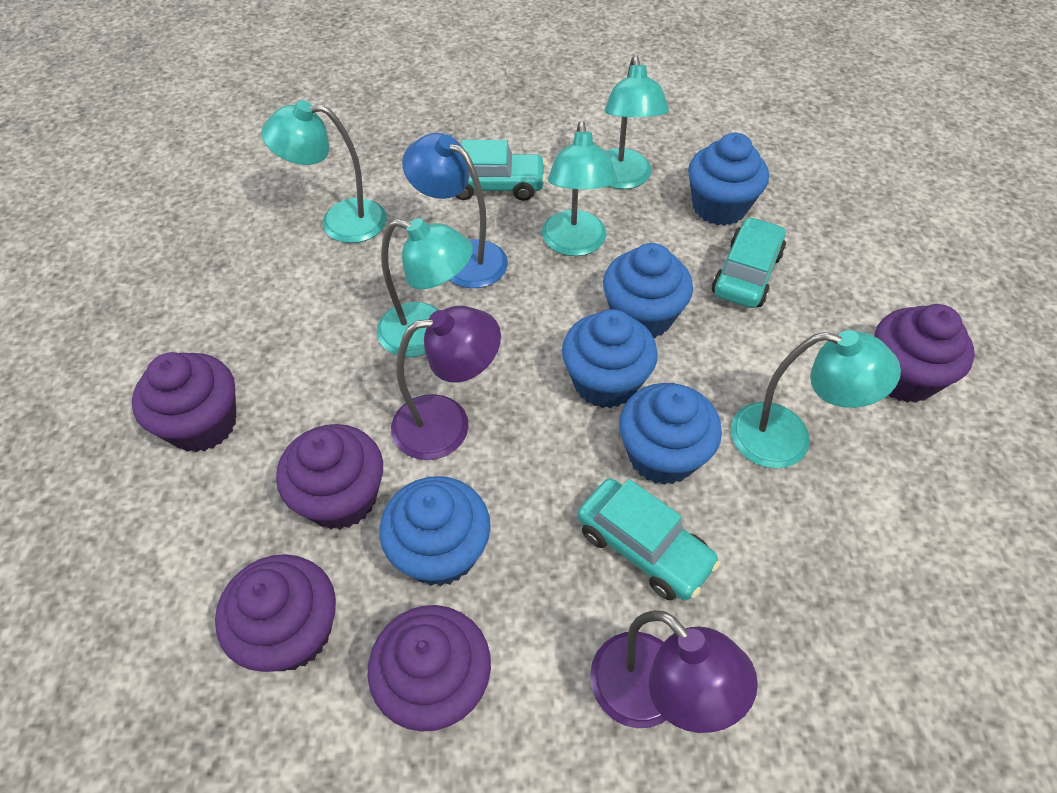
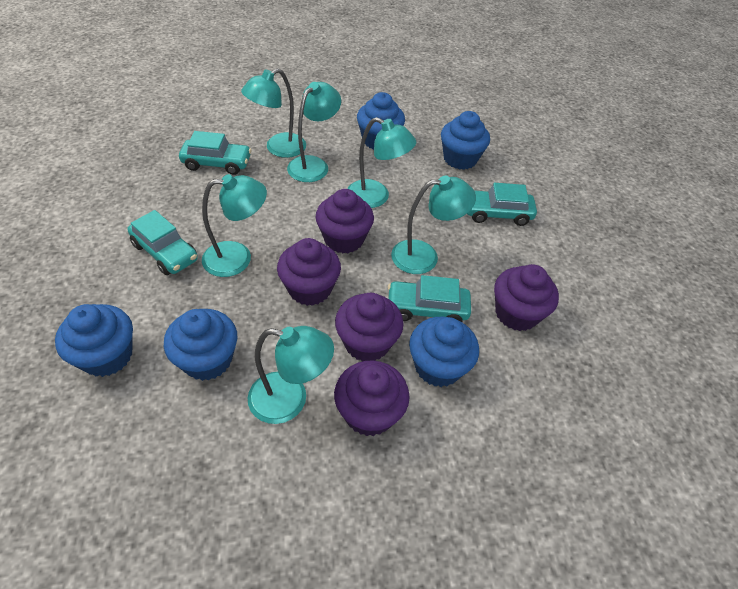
blue lamp: [402,133,508,288] = 1 -> none = 0
purple lamp: [391,306,501,460] [590,610,758,733] = 2 -> none = 0
turquoise car: [455,140,546,201] [577,478,721,601] [712,216,786,308] = 3 -> [127,210,198,275] [179,131,252,175] [388,275,471,322] [467,183,537,226] = 4
turquoise lamp: [261,100,387,243] [377,218,473,357] [542,121,617,256] [604,56,669,189] [731,330,901,469] = 5 -> [202,174,267,277] [241,68,306,158] [248,326,334,424] [287,82,341,182] [348,117,416,208] [391,175,476,274] = 6

